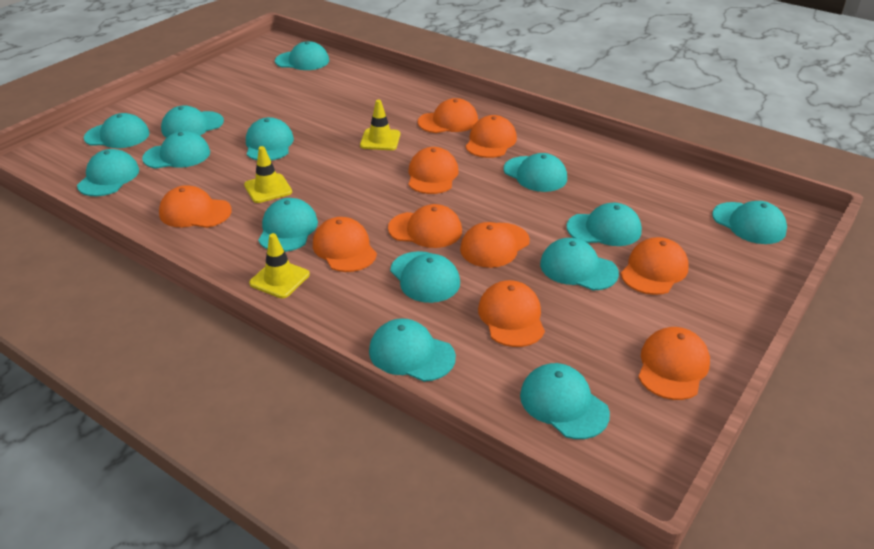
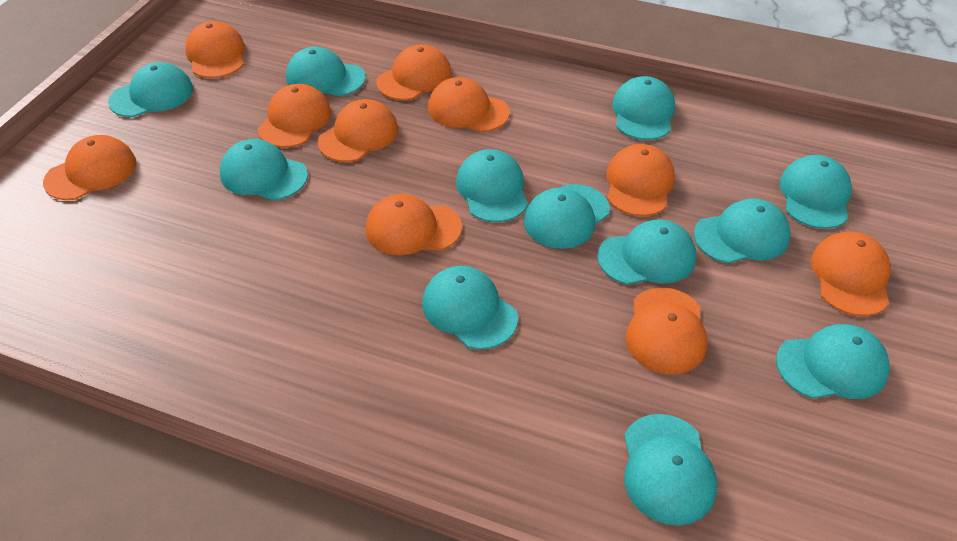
turquoise cap: [77,149,139,196] [84,113,150,148] [142,131,210,169] [161,105,224,138] [246,117,294,160] [258,198,318,252] [275,41,329,70] [369,318,456,382] [390,251,460,303] [504,153,567,192] [520,363,610,439] [540,238,619,290] [567,203,642,246] [712,201,787,244] = 14 -> [108,62,193,117] [220,139,308,201] [286,47,366,96] [422,266,518,349] [456,149,528,222] [524,184,610,249] [597,219,696,285] [612,76,675,140] [624,414,717,526] [694,198,791,263] [776,324,890,399] [779,155,852,229] = 12
yellow traffic cone: [244,146,292,203] [249,233,310,298] [360,100,400,150] = 3 -> none = 0

